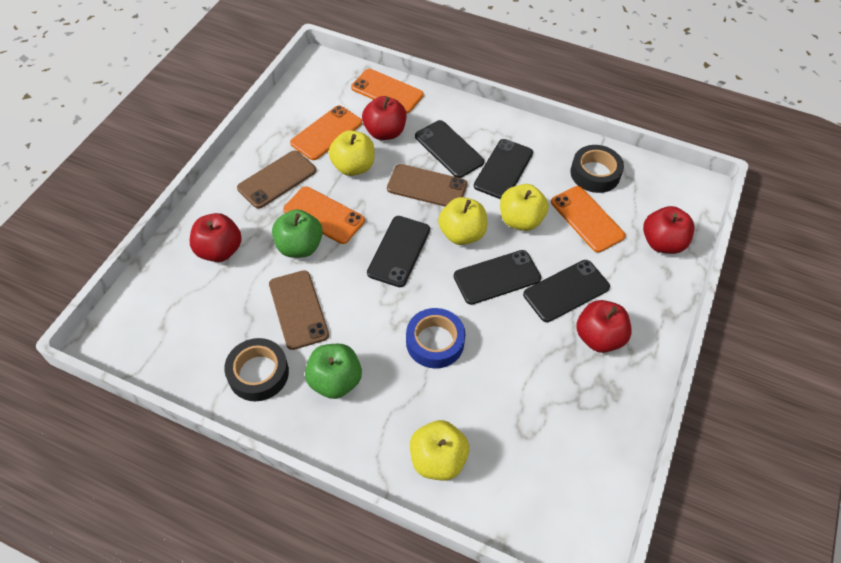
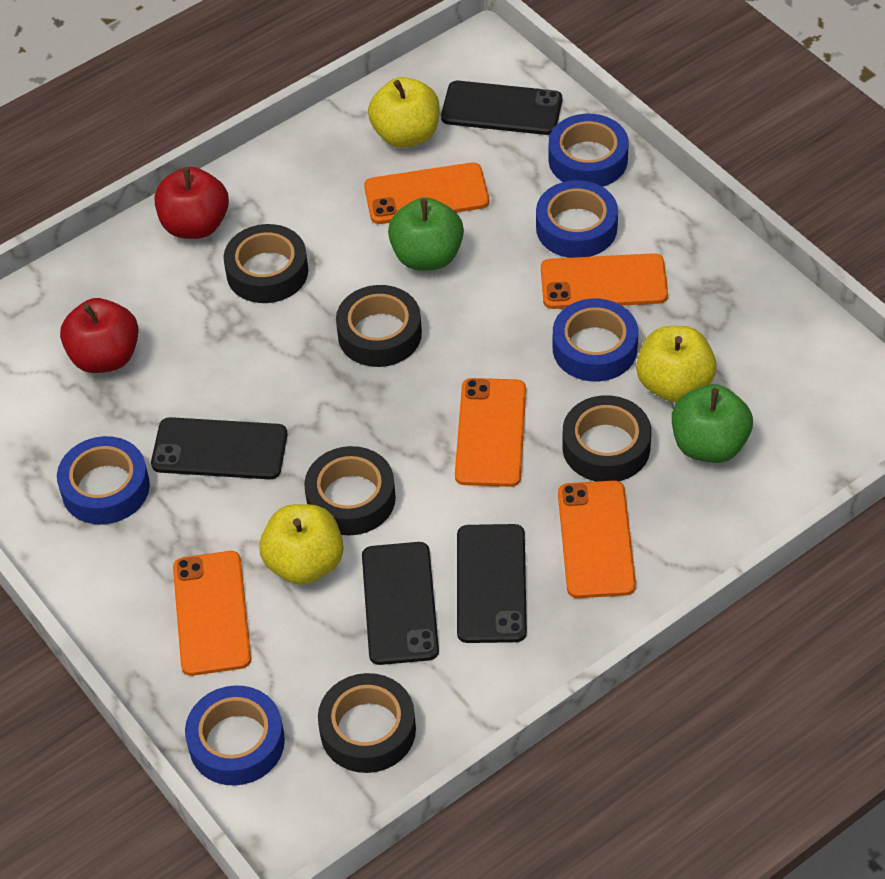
black phone: [367,216,430,287] [415,120,484,178] [454,250,541,305] [474,139,533,199] [523,260,610,322] = 5 -> [151,417,287,479] [362,542,439,665] [441,81,562,135] [457,524,527,643] = 4
black tape: [224,338,289,401] [570,145,624,193] = 2 -> [224,224,308,303] [304,446,396,535] [318,673,416,773] [336,285,422,367] [562,395,651,481] = 5
blue tape: [406,308,465,368] = 1 -> [57,436,150,524] [185,685,285,786] [536,180,618,258] [549,114,629,187] [553,299,638,381] = 5
brown phone: [237,150,316,209] [269,270,329,350] [387,164,467,207] = 3 -> none = 0
orange phone: [283,186,365,244] [290,106,362,160] [351,69,424,113] [551,186,626,252] = 4 -> [173,551,251,676] [364,162,489,224] [455,378,526,487] [541,253,668,309] [558,480,636,598] = 5
red apple: [190,213,242,262] [362,96,406,140] [576,300,632,353] [643,206,695,254] = 4 -> [60,298,139,373] [155,167,229,239] = 2
yellow apple: [329,130,375,176] [410,420,469,480] [438,197,487,245] [500,184,548,231] = 4 -> [259,504,344,585] [368,77,440,148] [636,326,717,402] = 3

